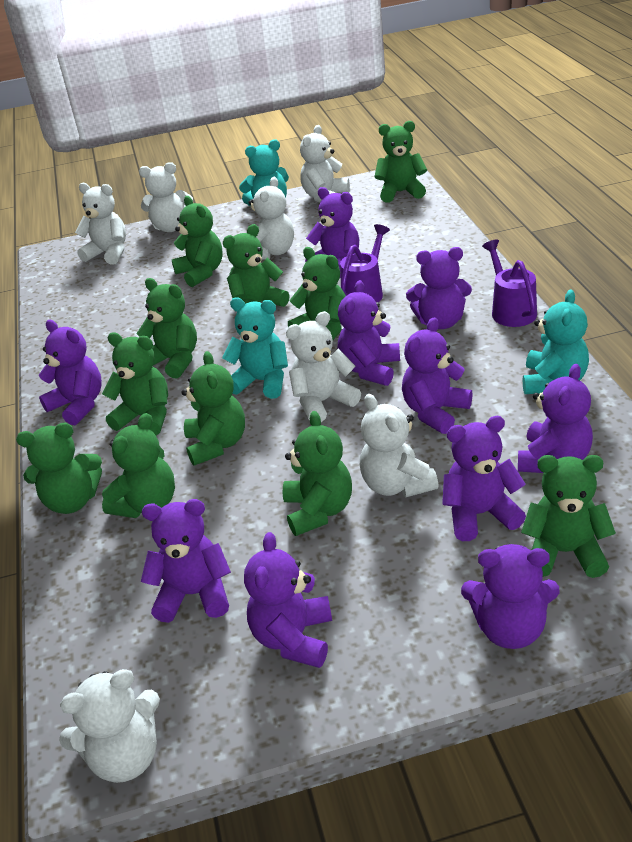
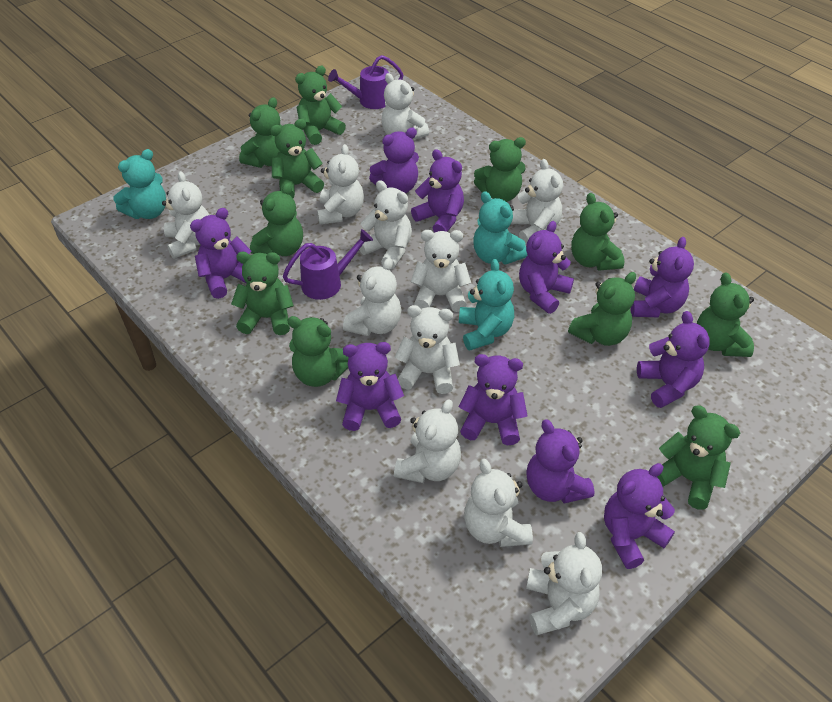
white teddy bear: [59,669,160,783] [75,183,126,265] [139,162,193,232] [248,177,294,260] [286,311,361,422] [300,125,350,202] [360,394,439,498] = 7 -> [162,171,209,259] [317,144,364,224] [343,258,401,336] [359,180,412,269] [381,73,429,140] [394,399,461,483] [395,305,460,394] [411,230,471,312] [464,459,533,547] [511,159,563,245] [526,532,602,635] = 11

